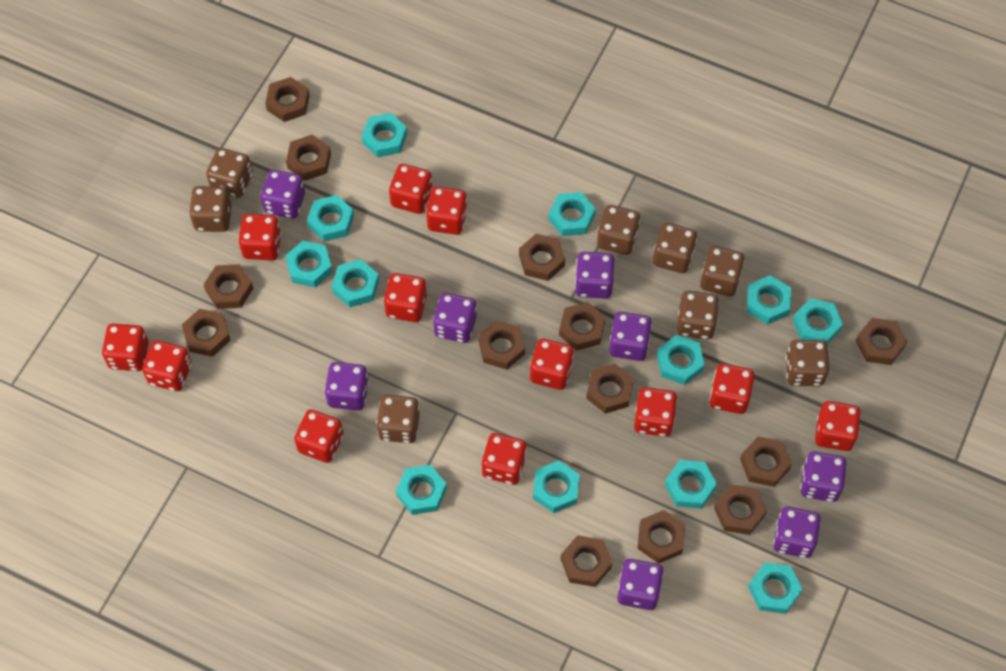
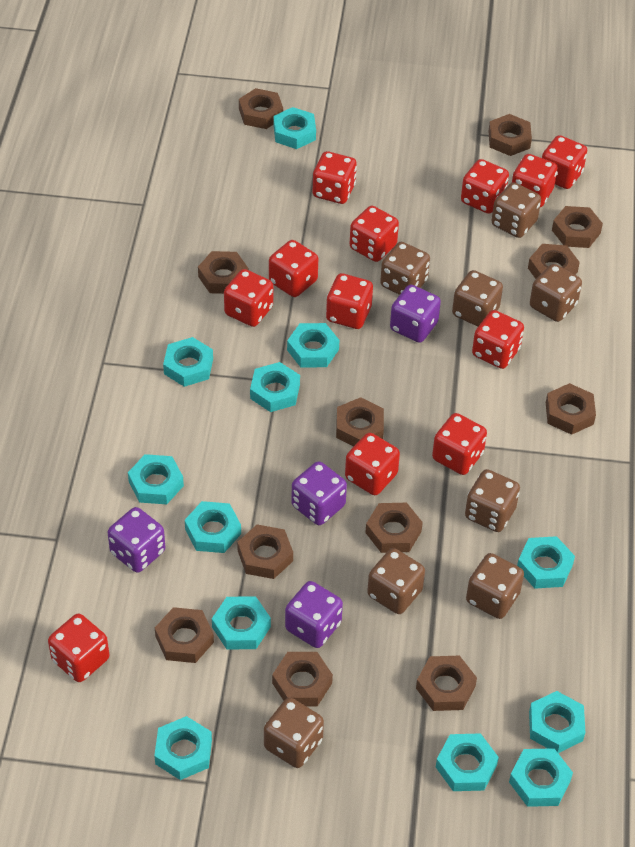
brown nut: [182,309,231,357] [203,264,254,309] [265,77,310,122] [286,135,331,181] [478,320,525,369] [519,234,565,281] [559,302,606,350] [560,535,612,587] [586,364,634,414] [637,510,685,564] [714,484,767,535] [740,437,792,487] [856,318,907,365] = 13 -> [155,607,214,663] [198,251,248,294] [237,524,293,579] [239,88,283,129] [272,652,333,706] [336,397,384,447] [365,503,423,553] [416,656,477,711] [488,114,532,156] [528,244,580,279] [546,383,596,435] [552,206,603,248] = 12
purple dice: [261,170,305,219] [325,362,369,411] [433,293,477,343] [575,252,614,299] [609,312,652,361] [617,559,664,610] [773,507,821,558] [800,451,847,502] = 8 -> [107,507,165,573] [285,581,343,648] [291,461,347,525] [390,285,441,343] = 4

